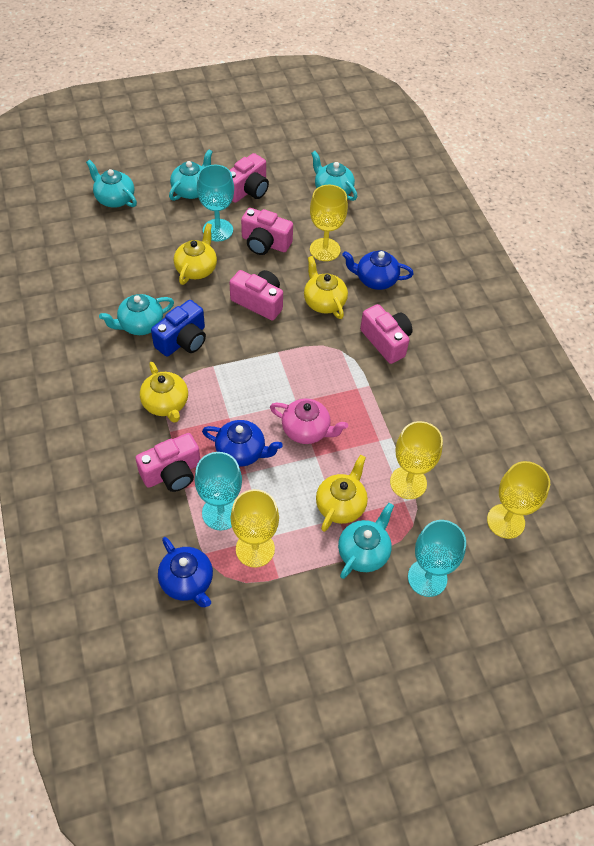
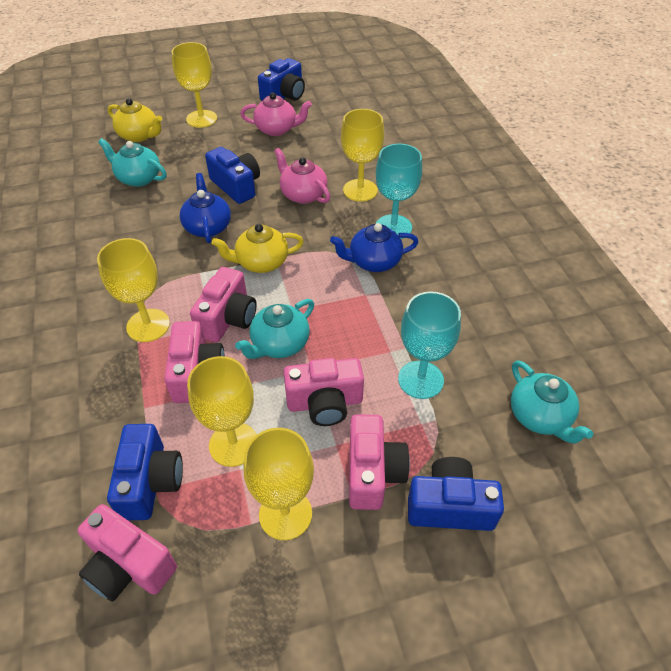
blue camera: [151,300,206,357] = 1 -> [107,424,183,520] [205,147,260,204] [258,58,305,101] [408,457,504,531] = 4
blue teapot: [158,537,213,607] [202,420,282,467] [342,250,414,290] = 3 -> [180,173,231,243] [330,223,418,272] = 2
pink teapot: [270,399,348,444] = 1 -> [240,92,312,136] [274,148,330,204] = 2
turquoise goblet: [195,452,242,530] [197,165,234,242] [408,520,466,597] = 3 -> [376,144,422,239] [398,291,461,399] = 2
turquoise teapot: [86,160,137,208] [99,294,174,335] [169,149,213,201] [311,151,358,201] [338,503,394,579] = 5 -> [98,138,167,187] [235,299,314,359] [511,360,593,444] = 3
yellow goblet: [231,489,279,568] [310,185,348,261] [390,421,443,499] [487,461,550,539] = 4 -> [97,238,170,342] [172,42,217,128] [187,356,257,467] [243,428,314,540] [341,109,384,202] = 5
yellow teapot: [140,362,188,423] [174,223,217,285] [304,256,348,319] [316,455,368,532] = 4 -> [108,98,162,142] [212,224,304,273] = 2

